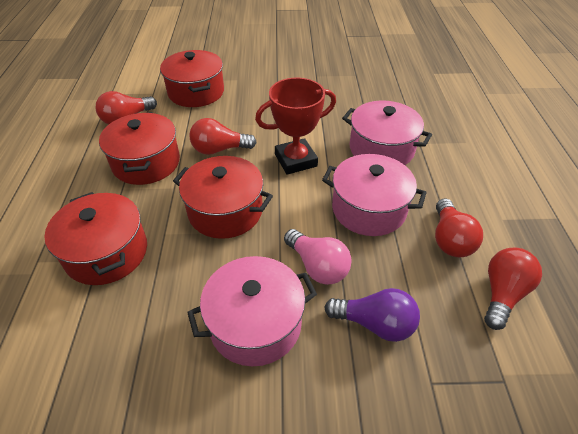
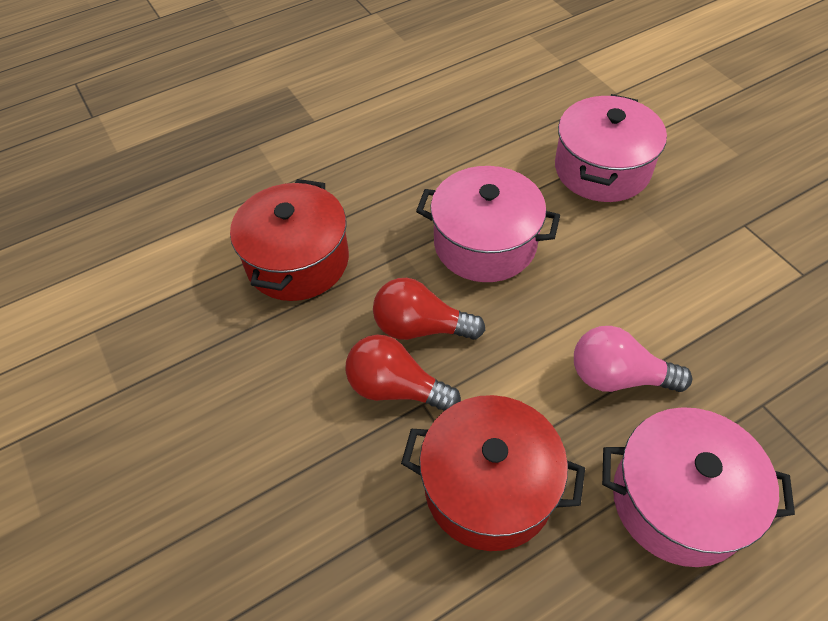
purple light bulb: [324,288,420,342] = 1 -> none = 0
red light bulb: [96,91,157,125] [189,118,257,155] [435,198,483,257] [484,248,542,330] = 4 -> [346,335,461,411] [373,278,485,340] = 2
red pot: [44,192,147,285] [99,112,180,185] [160,50,224,107] [173,156,273,239] = 4 -> [230,179,349,301] [401,395,585,551] = 2
red trophy: [255,78,336,175] = 1 -> none = 0

